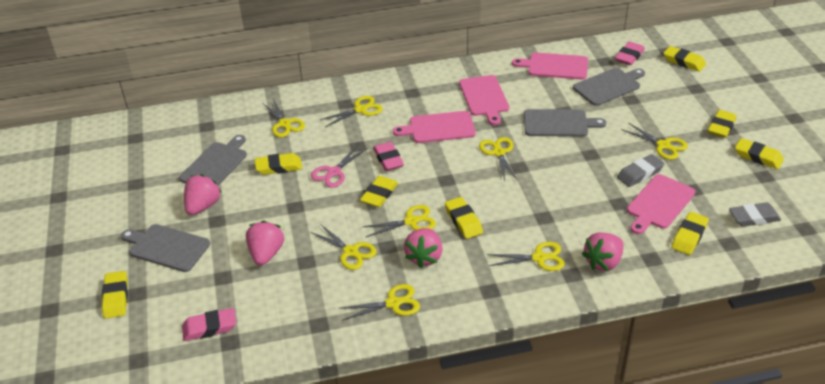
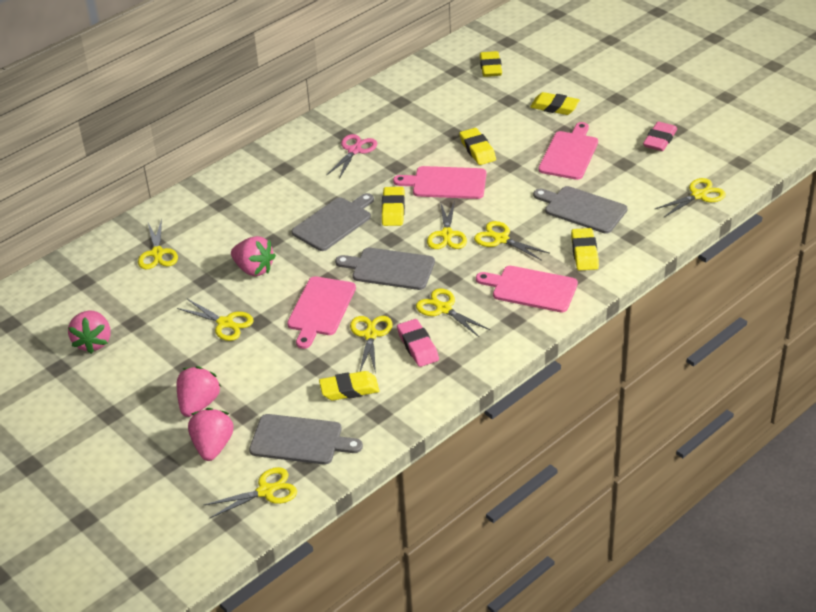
grey eraser: [617,154,664,187] [729,202,781,227] = 2 -> none = 0
pink eraser: [182,308,236,341] [373,142,404,171] [615,42,645,65] = 3 -> [397,319,439,367] [643,122,677,151] = 2
yellow eraser: [102,271,128,318] [255,153,302,175] [360,176,398,207] [445,197,483,239] [663,46,706,72] [671,212,709,255] [708,110,737,138] [735,138,784,169] = 8 -> [319,371,380,401] [382,187,405,226] [459,128,496,165] [480,51,502,77] [530,92,580,115] [571,228,599,270] = 6

